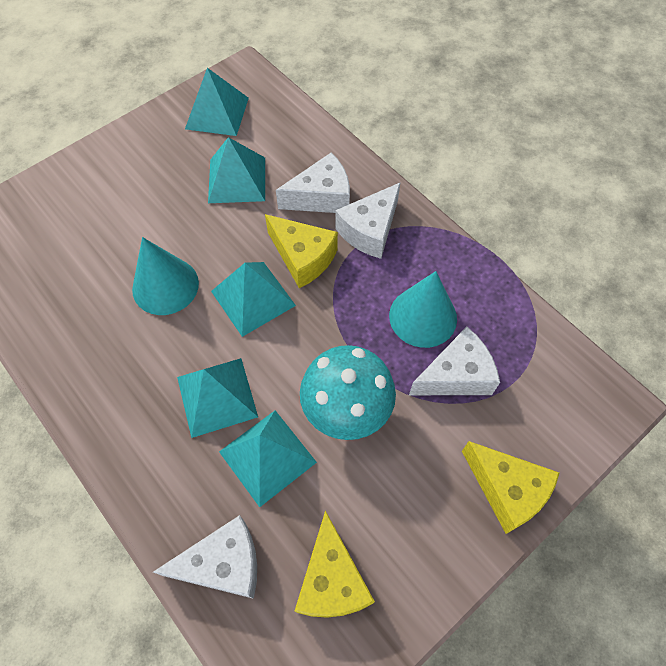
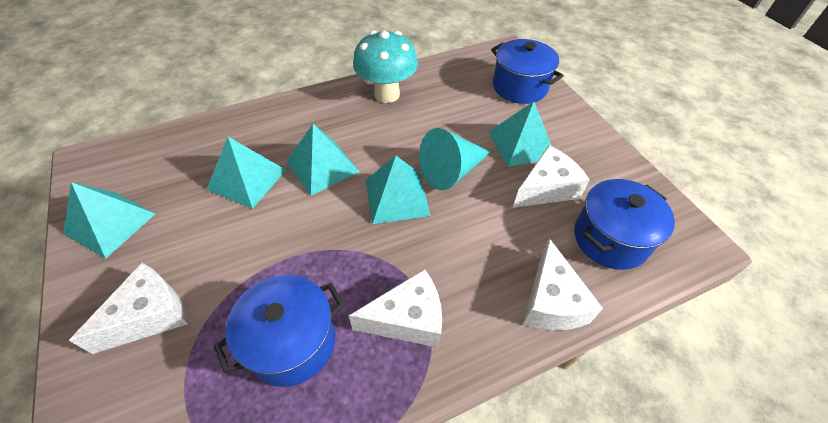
blue pot: none = 0 -> [214,275,345,387] [491,39,563,104] [574,179,675,270] = 3
turquoise cone: [132,237,199,315] [389,271,457,348] = 2 -> [419,128,491,190] = 1
yellow cheese: [265,214,338,288] [295,511,375,618] [462,441,559,534] = 3 -> none = 0

